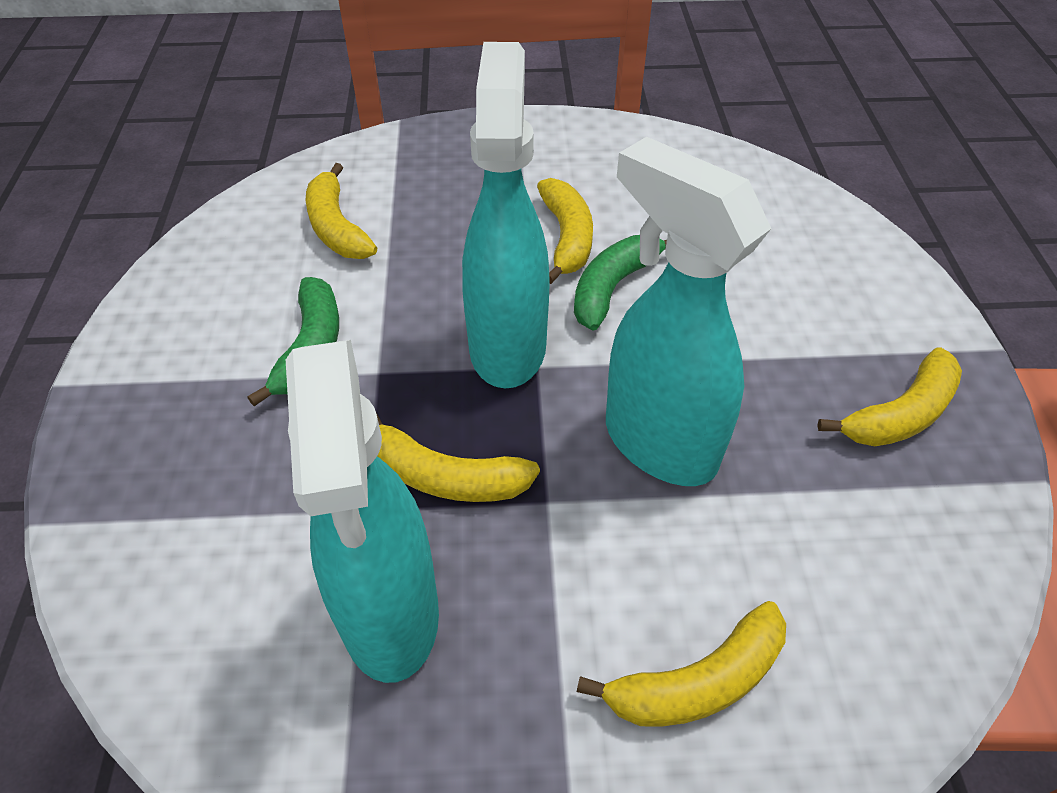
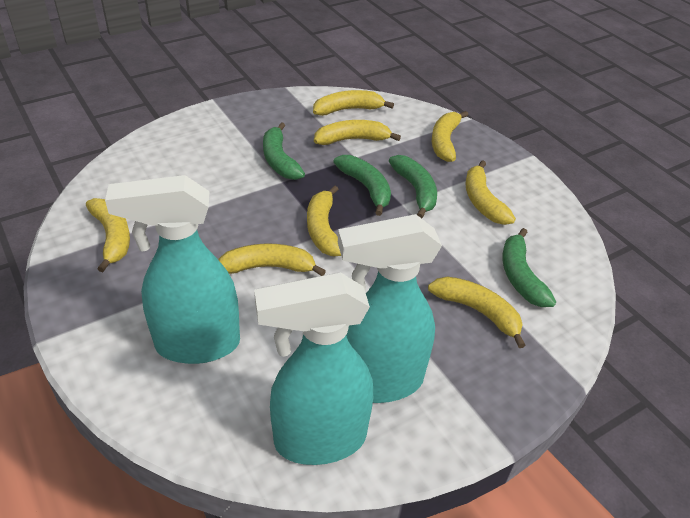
green banana: [248,277,339,406] [574,235,667,331] = 2 -> [263,122,305,180] [333,155,391,216] [389,155,437,218] [503,228,556,307] = 4
yellow banana: [306,163,377,259] [376,413,540,502] [537,178,593,284] [577,601,786,726] [817,347,962,446] = 5 -> [86,198,130,272] [218,243,326,276] [307,185,341,256] [313,90,394,116] [314,120,401,145] [428,276,526,348] [432,111,468,162] [465,160,516,225] = 8

